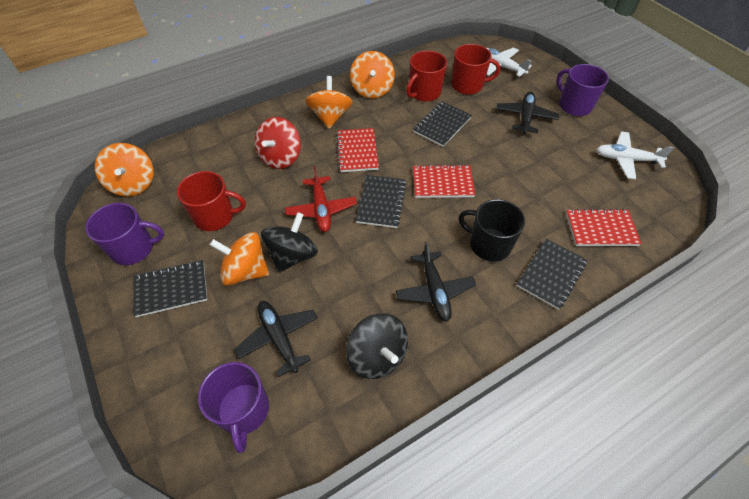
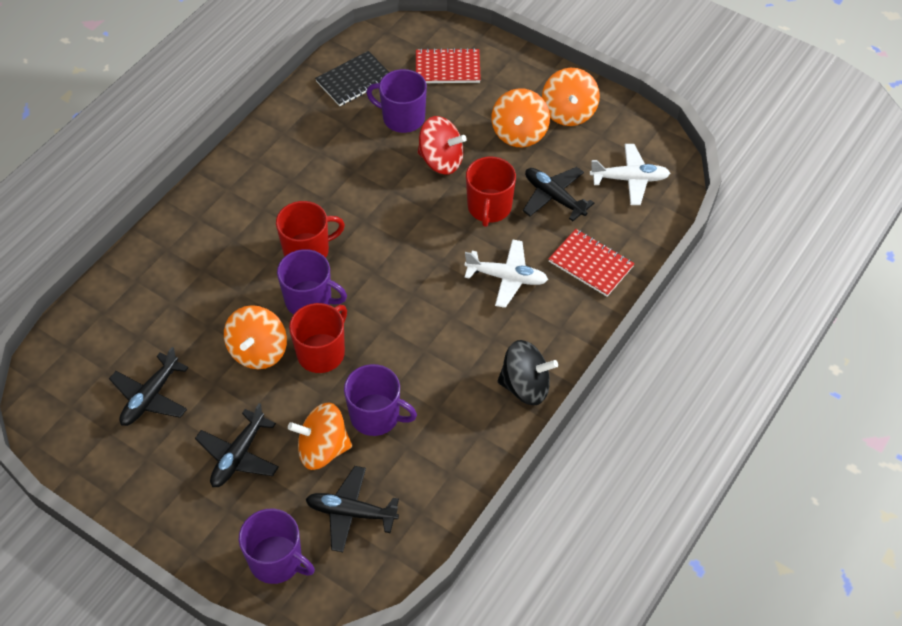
black mug: [459,199,525,262] = 1 -> none = 0
black notebook: [133,260,207,317] [356,175,406,228] [413,101,472,147] [516,239,587,310] = 4 -> [315,51,389,106] = 1
black plane: [234,301,318,377] [396,242,476,322] [496,91,559,134] = 3 -> [109,347,188,426] [195,403,279,487] [305,466,399,552] [523,167,594,221] = 4
black spinning top: [261,212,318,273] [346,313,408,379] = 2 -> [497,340,558,405] = 1
purple mug: [85,203,164,265] [198,362,269,453] [557,64,609,116] = 3 -> [239,509,315,584] [277,249,347,314] [344,364,417,436] [366,69,427,133] = 4
red notebook: [336,128,379,172] [413,164,475,198] [566,209,642,246] = 3 -> [416,48,481,83] [548,229,635,297] = 2
red plane: [285,166,357,232] = 1 -> none = 0

